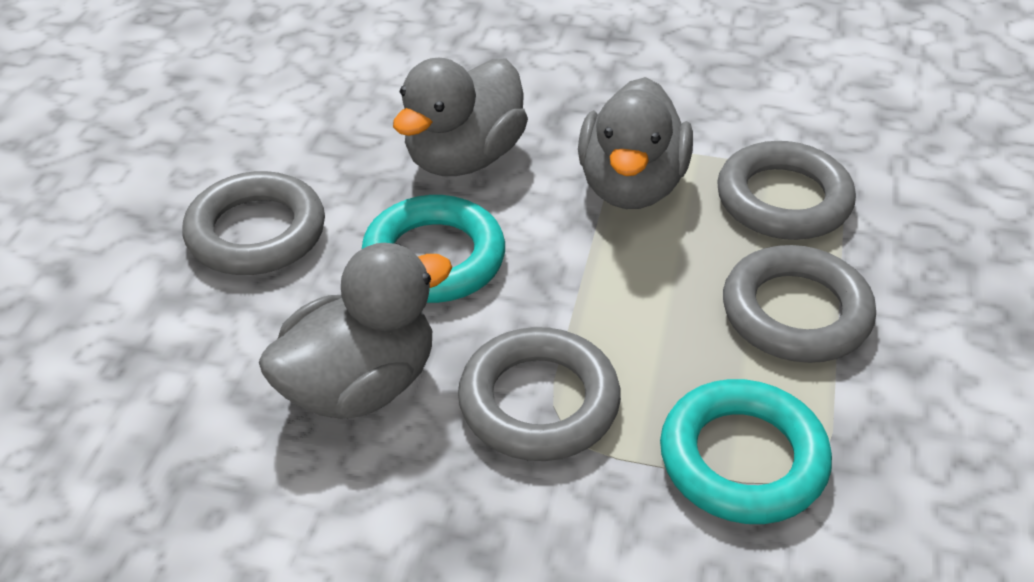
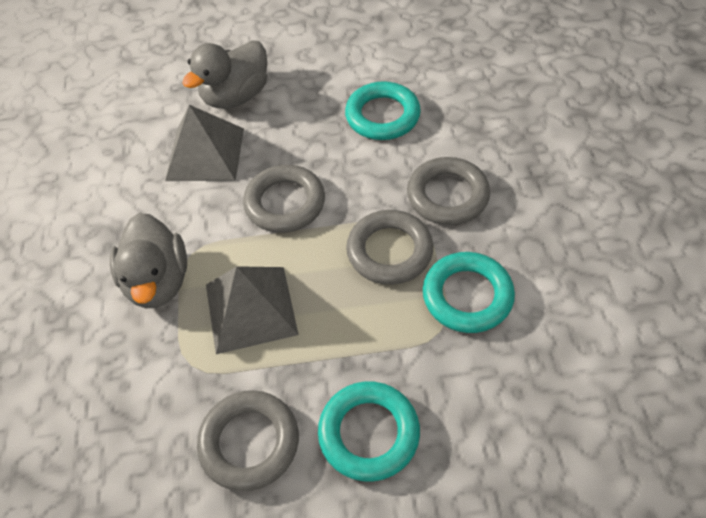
grey duck: [259,243,452,419] [393,58,528,176] [578,77,693,209] = 3 -> [110,213,187,308] [182,41,267,109] = 2
grey pyramid: none = 0 -> [165,105,244,181] [206,266,299,354] = 2
turquoise ring: [362,195,505,303] [660,379,832,524] = 2 -> [318,381,420,482] [345,81,421,140] [423,252,515,333] = 3

